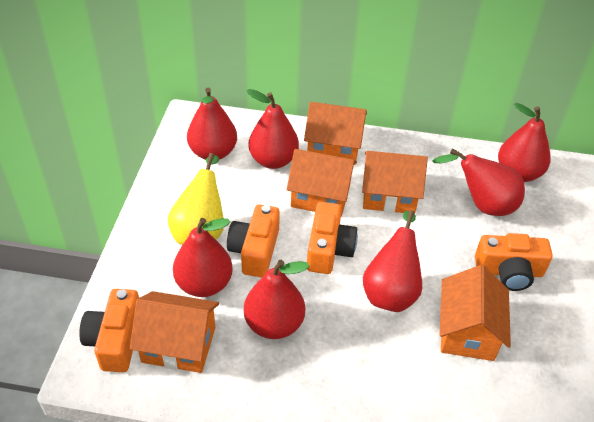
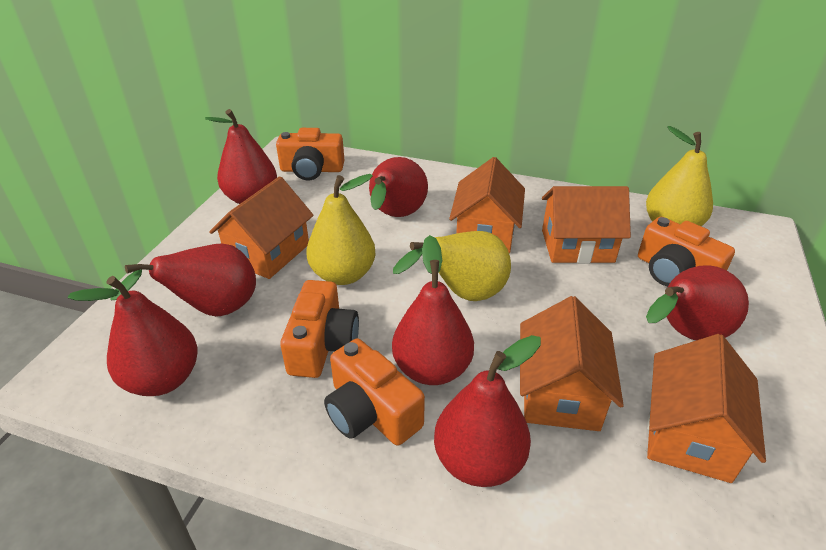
yellow pear: [168,153,224,245] = 1 -> [306,174,376,285] [393,231,511,301] [646,126,713,226] = 3

